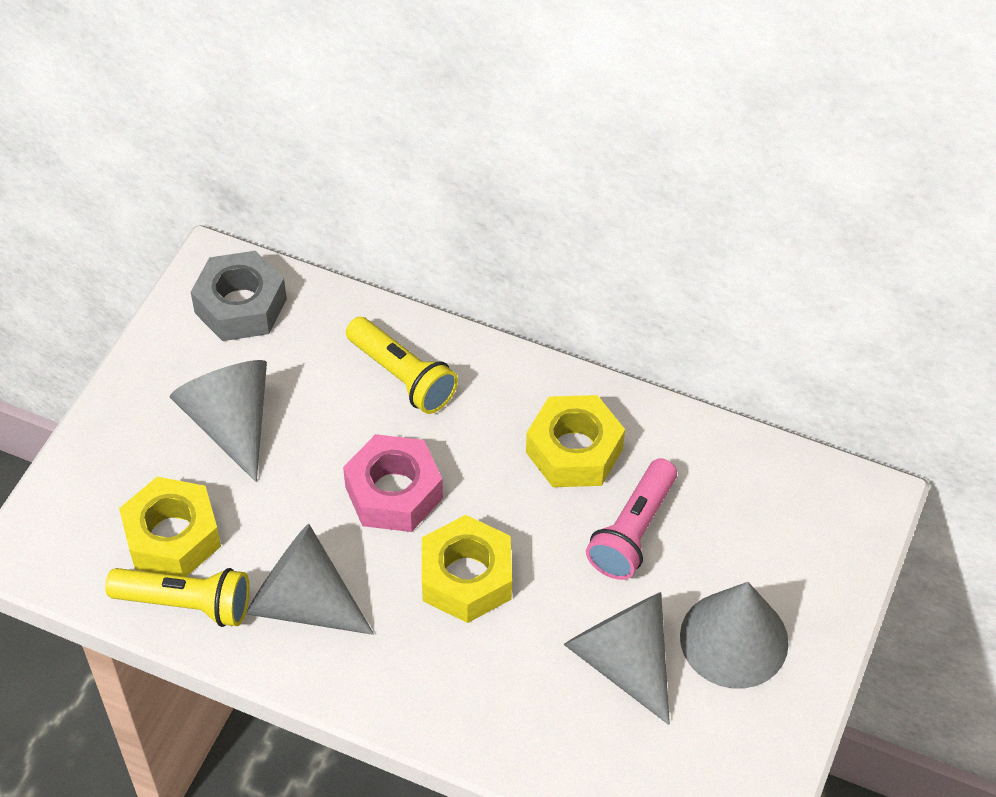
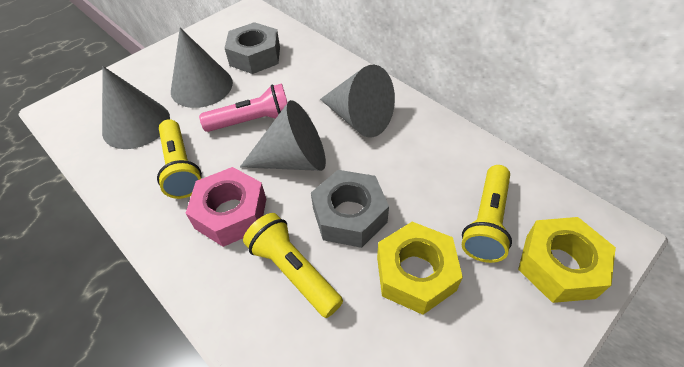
grey nut: [191,251,287,341] = 1 -> [225,22,280,74] [311,170,389,248] = 2
yellow flashlight: [105,568,250,627] [346,317,458,414] = 2 -> [157,119,202,199] [243,213,343,318] [462,165,512,263] = 3
yellow nut: [119,477,221,577] [422,515,512,623] [526,395,625,487] = 3 -> [377,222,463,315] [518,217,616,303] = 2

